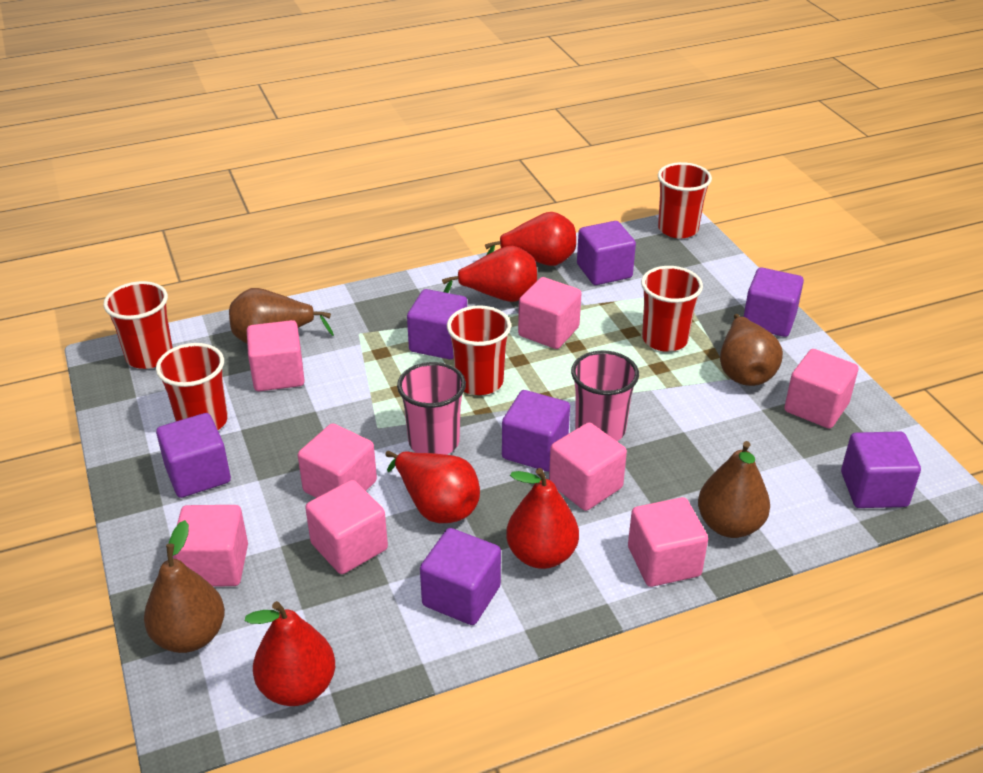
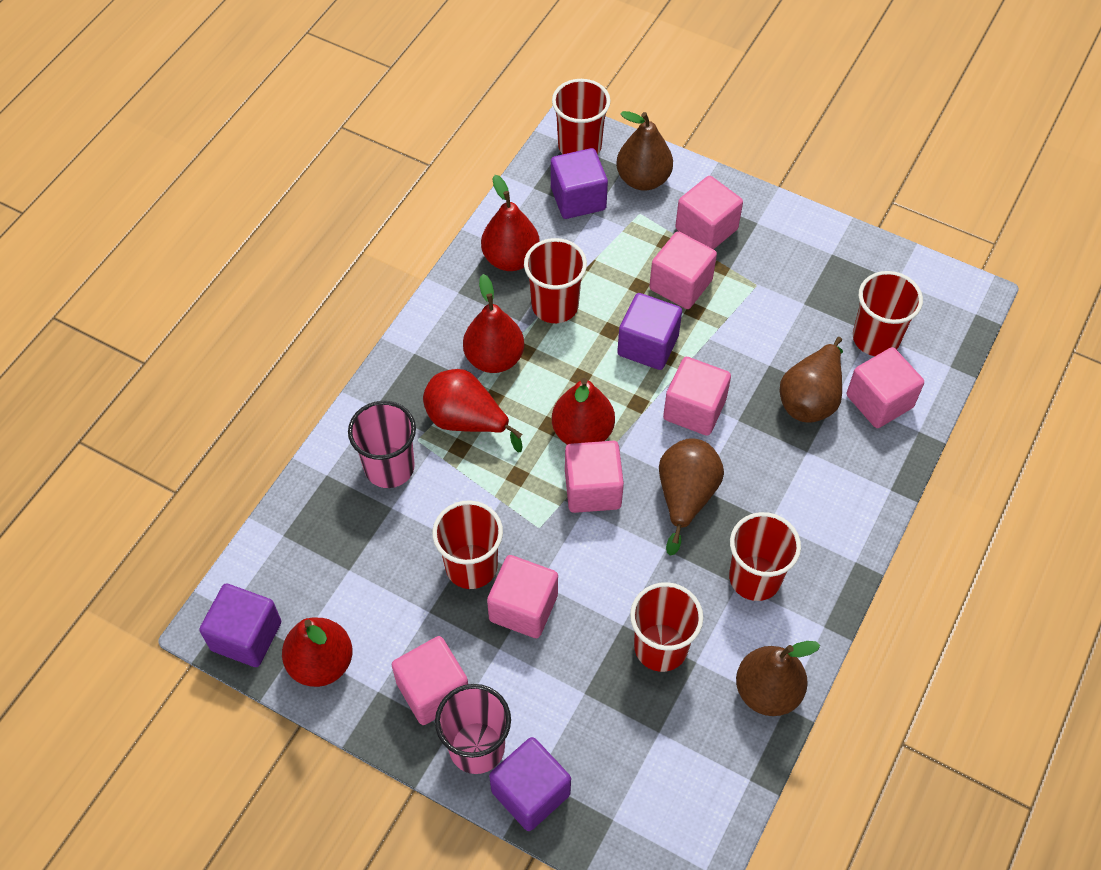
pink cube: [173,505,248,587] [247,320,305,391] [298,423,377,498] [305,480,388,574] [518,277,582,349] [549,422,627,511] [628,497,708,587] [784,349,858,429] = 8 -> [392,636,468,725] [487,555,558,638] [565,441,624,513] [649,231,717,309] [663,357,731,436] [675,176,743,249] [847,347,924,428] = 7
purple cube: [156,413,231,498] [407,289,467,359] [420,528,501,625] [502,390,570,472] [577,221,636,285] [744,267,804,337] [841,431,921,508] = 7 -> [199,584,281,667] [489,737,571,831] [551,148,608,219] [617,293,682,370] = 4
red cup: [103,281,173,369] [156,343,228,430] [447,306,511,395] [641,266,703,352] [658,162,712,238] = 5 -> [432,500,503,589] [524,238,587,323] [552,79,610,155] [630,582,704,672] [729,512,801,601] [853,271,923,356] = 6

